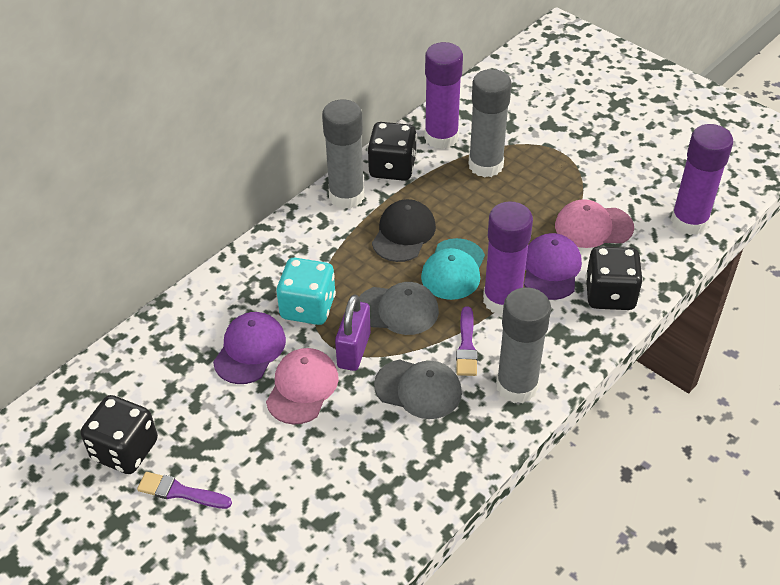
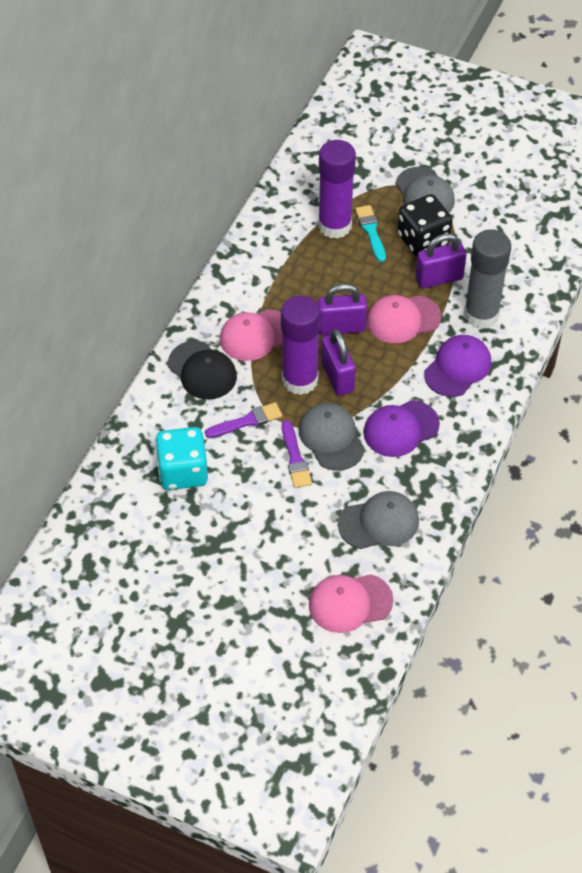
black dice: [80,395,158,474] [367,122,417,181] [586,246,643,310] = 3 -> [397,194,453,256] = 1
grey cap: [359,282,439,335] [374,360,462,419] = 2 -> [299,403,365,471] [338,491,419,549] [396,167,455,213] = 3
grey glue stick: [322,100,364,209] [469,69,512,178] [496,287,551,403] = 3 -> [464,229,511,329] = 1
pink cap: [266,348,339,425] [555,199,634,248] = 2 -> [220,309,282,361] [309,574,393,633] [367,295,441,343] = 3
purple glue stick: [425,42,463,149] [483,201,533,315] [670,124,733,235] = 3 -> [281,296,321,395] [318,140,356,239] = 2
purple padlock: [335,294,371,371] = 1 -> [318,284,367,335] [321,329,356,396] [416,233,466,288] = 3
turquoise brush: none = 0 -> [355,205,386,262] = 1
turquoise cap: [421,238,485,300] = 1 -> none = 0

